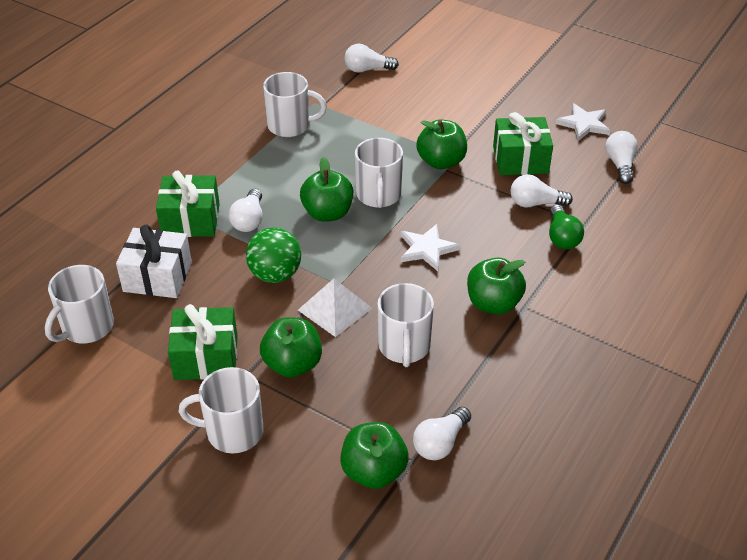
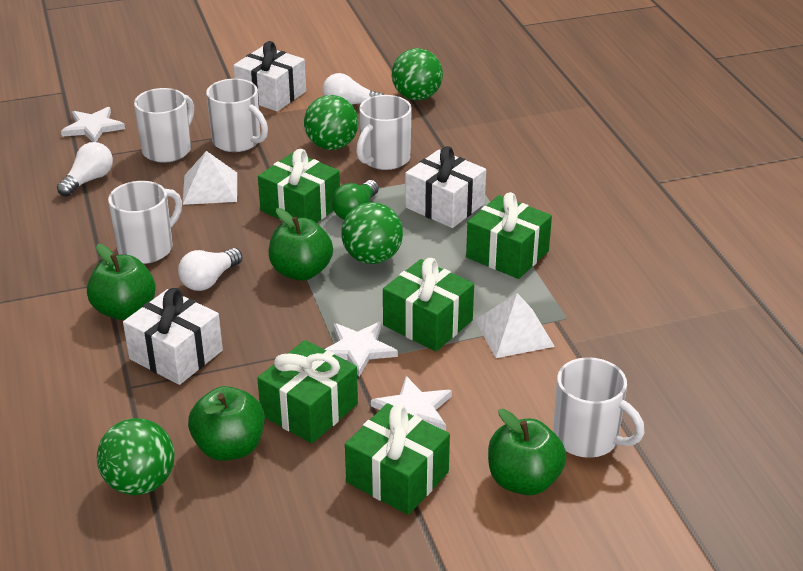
green apple: [260,317,322,378] [300,157,353,222] [340,422,409,489] [416,119,467,169] [467,257,526,315] = 5 -> [87,244,156,320] [188,386,265,461] [269,208,333,281] [488,409,566,495] = 4
green ball: [246,228,301,283] = 1 -> [97,418,175,495] [304,95,359,150] [341,202,403,264] [392,48,443,100] = 4
green gift: [156,170,220,237] [168,304,238,380] [493,112,553,175] = 3 -> [257,340,358,444] [258,149,340,223] [345,403,450,515] [383,258,474,351] [466,192,552,279] = 5
white gift: [116,224,192,298] = 1 -> [123,288,223,385] [233,41,306,112] [405,146,486,228] = 3
white light bulb: [229,189,263,232] [344,44,399,73] [413,407,471,460] [511,174,573,207] [605,131,638,184] = 5 -> [57,142,113,197] [178,248,243,291] [322,73,384,104] = 3
white pyramid: [298,279,372,337] = 1 -> [182,151,237,205] [475,293,555,358] = 2
white star: [401,224,460,271] [555,103,611,141] = 2 -> [61,107,125,142] [325,322,398,377] [371,376,452,431] = 3

